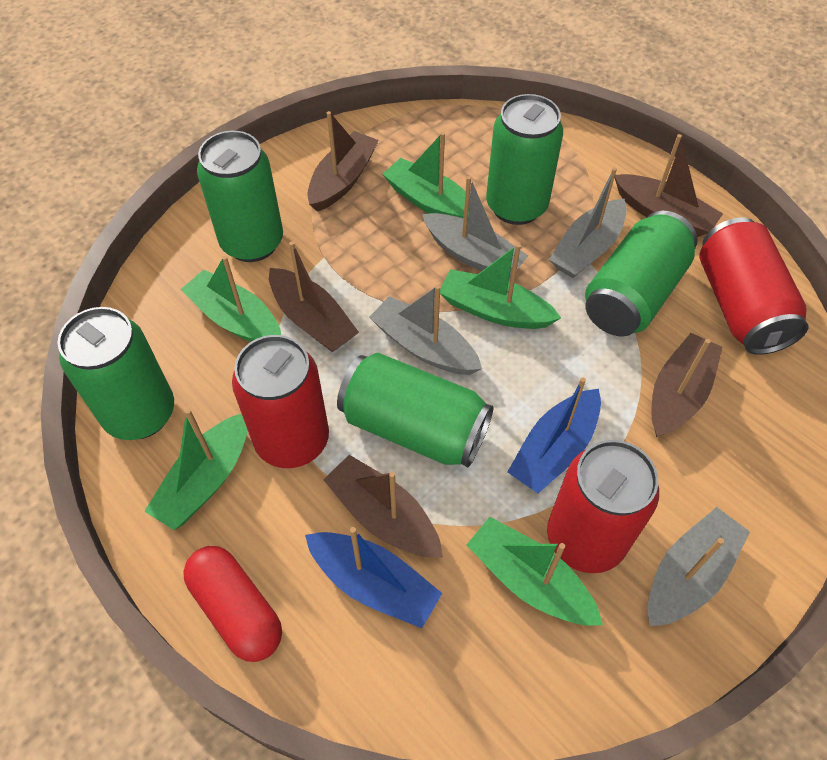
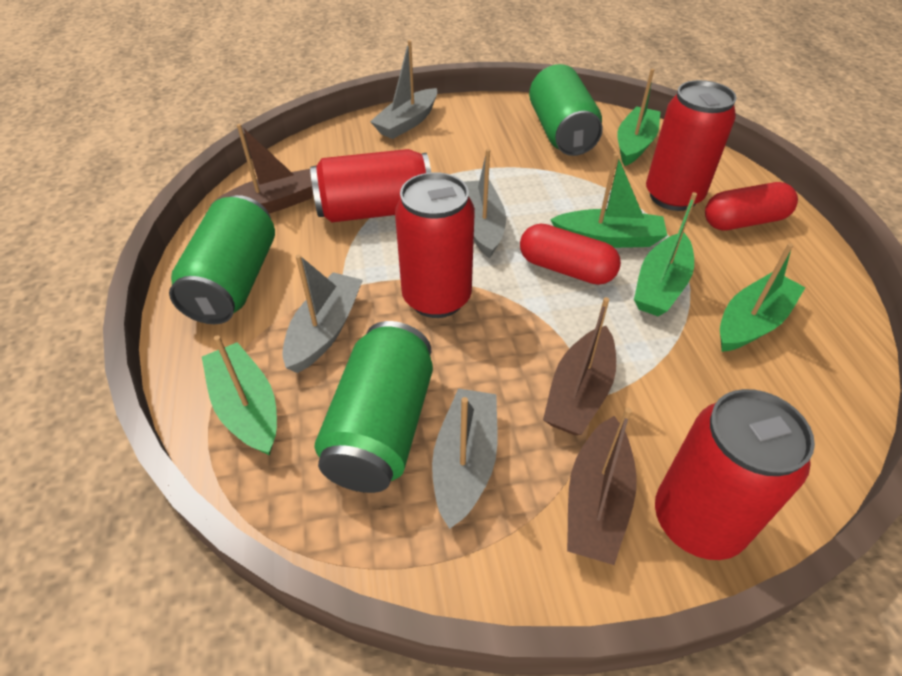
blue boat: [305,527,443,628] [507,378,601,494] = 2 -> none = 0
brown boat: [269,241,359,352] [307,111,379,212] [323,455,443,558] [615,134,723,237] [651,333,723,437] = 5 -> [210,124,313,213] [543,297,616,435] [567,407,636,565] = 3
green can: [58,307,174,440] [197,131,283,262] [337,353,493,467] [486,94,563,225] [585,211,698,336] = 5 -> [169,195,275,324] [314,321,433,493] [529,64,603,156] = 3
red can: [232,335,329,468] [547,440,659,573] [699,217,809,355] = 3 -> [310,149,431,222] [395,172,475,318] [646,80,737,211] [655,389,815,560] = 4
red capsule: [183,546,282,662] = 1 -> [520,224,621,285] [705,182,798,230] = 2

